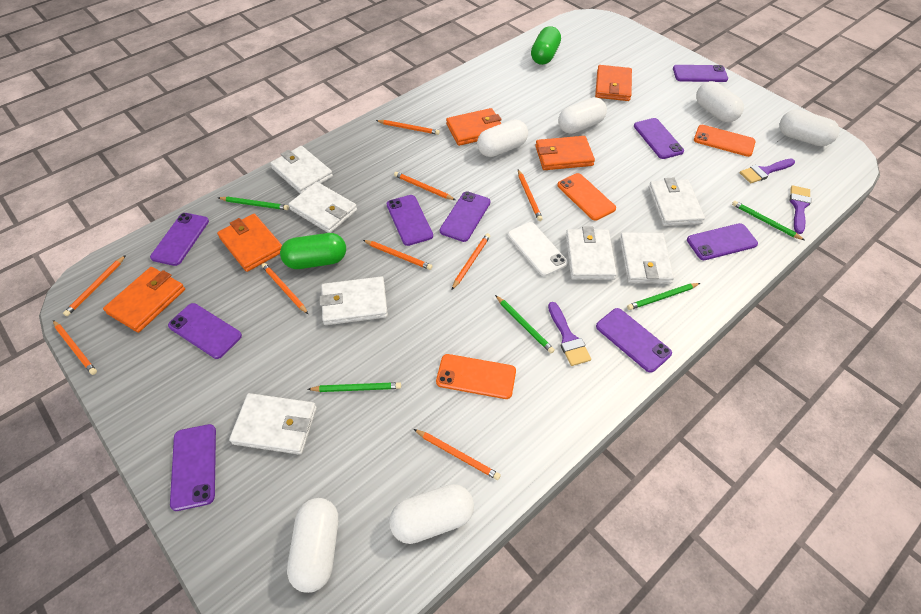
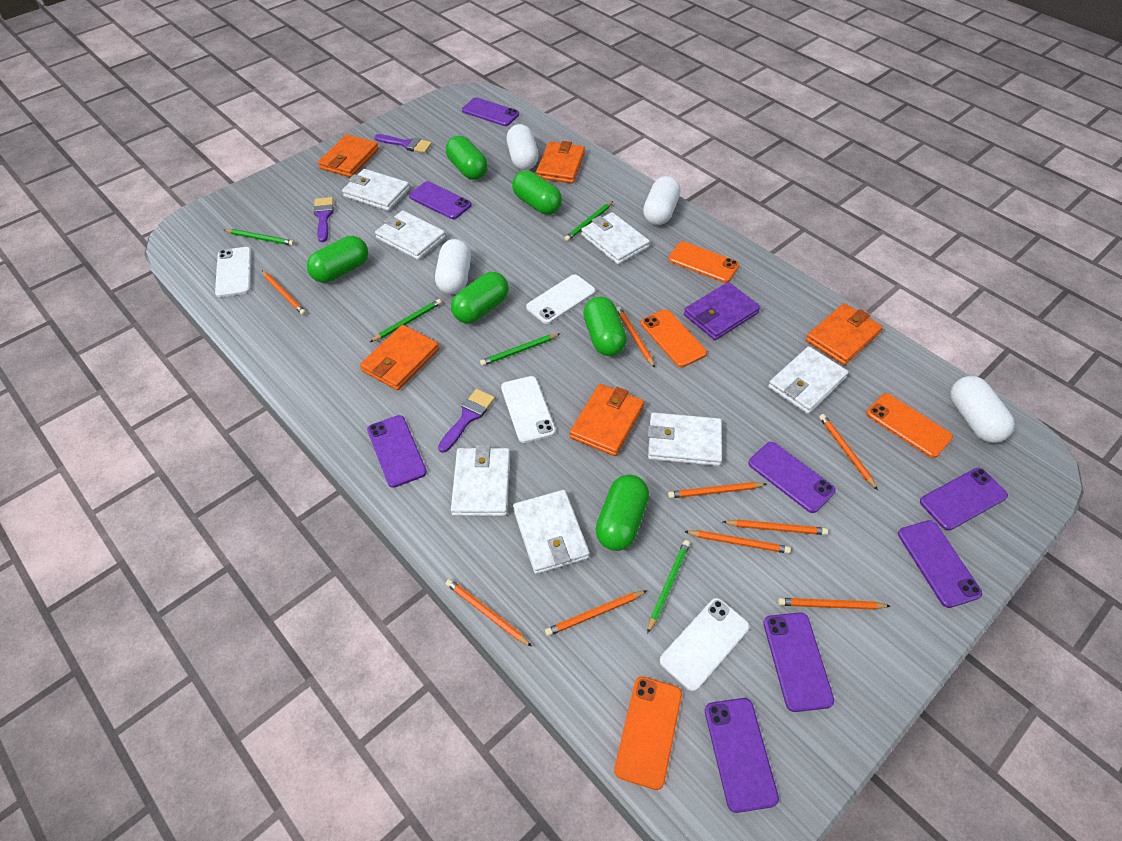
green capsule: [280,233,346,269] [531,26,561,65] = 2 -> [307,236,368,283] [446,136,488,180] [451,272,509,324] [512,170,562,214] [583,297,627,356] [596,475,649,551] = 6
orange phone: [436,354,516,399] [557,173,616,221] [694,125,756,157] = 3 -> [614,676,682,790] [641,309,707,367] [668,241,740,283] [866,393,953,458] = 4
purple phone: [150,213,209,266] [168,303,242,359] [170,424,216,511] [386,195,433,246] [440,191,491,242] [596,308,672,373] [634,118,684,159] [673,65,728,82] [687,223,758,260] = 9 -> [367,415,427,488] [409,181,472,219] [462,97,519,126] [705,698,779,813] [748,442,836,513] [763,612,834,712] [898,520,982,608] [920,468,1008,531] = 8
purple wallet: none = 0 -> [684,282,760,340] = 1
white capsule: [287,498,338,593] [389,484,474,544] [477,119,528,157] [558,97,607,134] [696,81,744,122] [780,110,839,146] = 6 -> [435,239,471,294] [507,124,539,170] [643,176,681,225] [951,376,1015,443] = 4
white phone: [508,222,568,276] = 1 -> [215,247,252,297] [501,376,556,443] [526,274,595,324] [660,598,750,691] = 4

